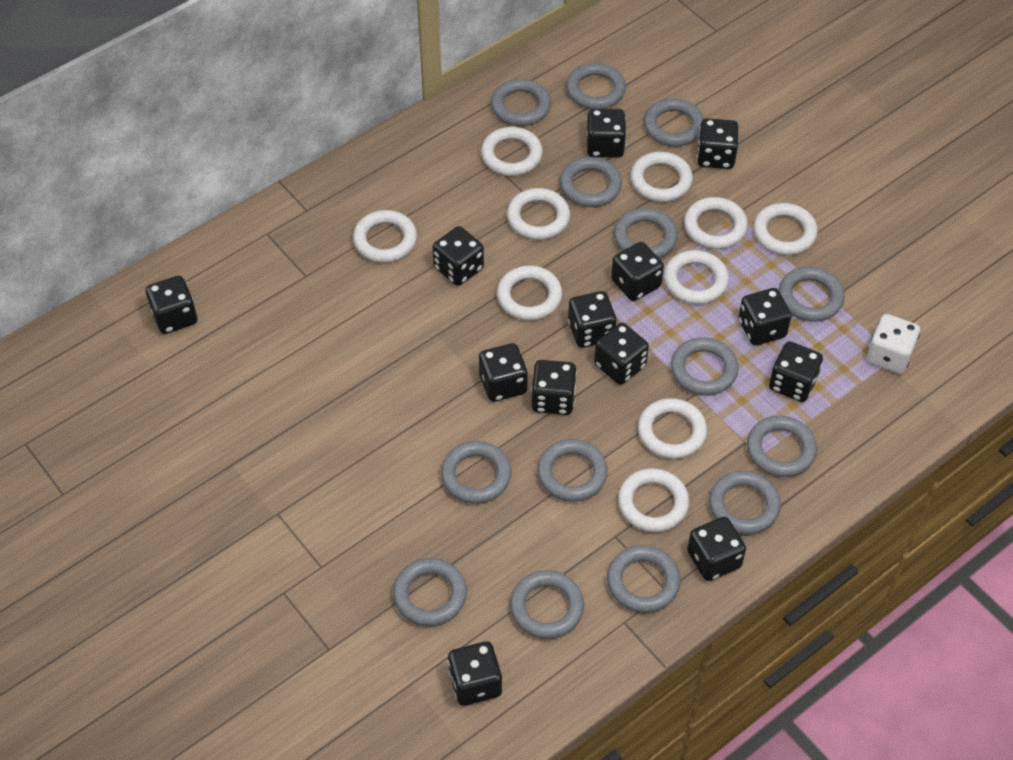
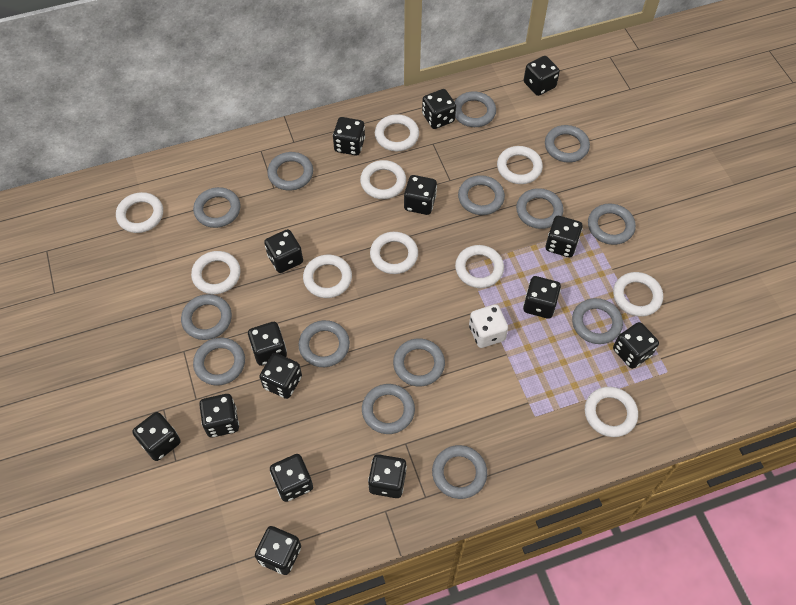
black dice: [146,276,198,334] [433,226,484,286] [448,642,502,706] [479,343,528,402] [531,360,577,415] [568,291,617,348] [587,109,626,158] [594,323,649,385] [611,242,664,301] [687,517,746,581] [697,119,738,169] [738,288,792,346] [769,341,823,402] = 13 -> [132,412,181,461] [199,394,239,438] [248,322,287,366] [255,526,301,575] [259,353,302,399] [264,229,303,273] [270,454,313,502] [333,117,365,156] [368,454,407,498] [404,175,437,215] [422,89,456,129] [523,276,561,319] [524,56,560,96] [546,216,583,257] [613,322,659,369] = 15

